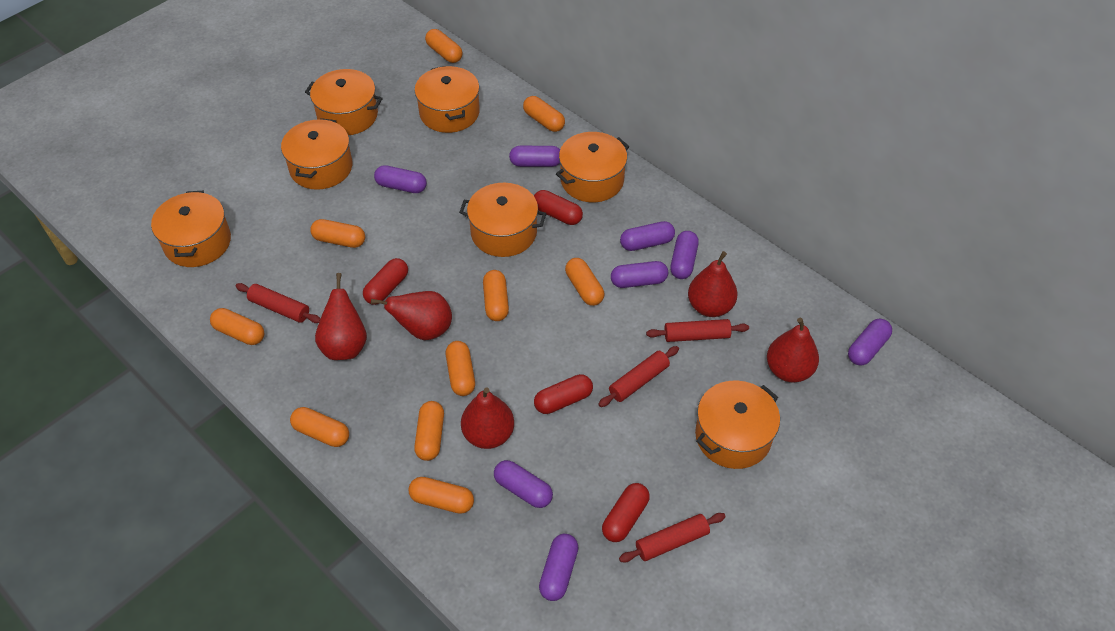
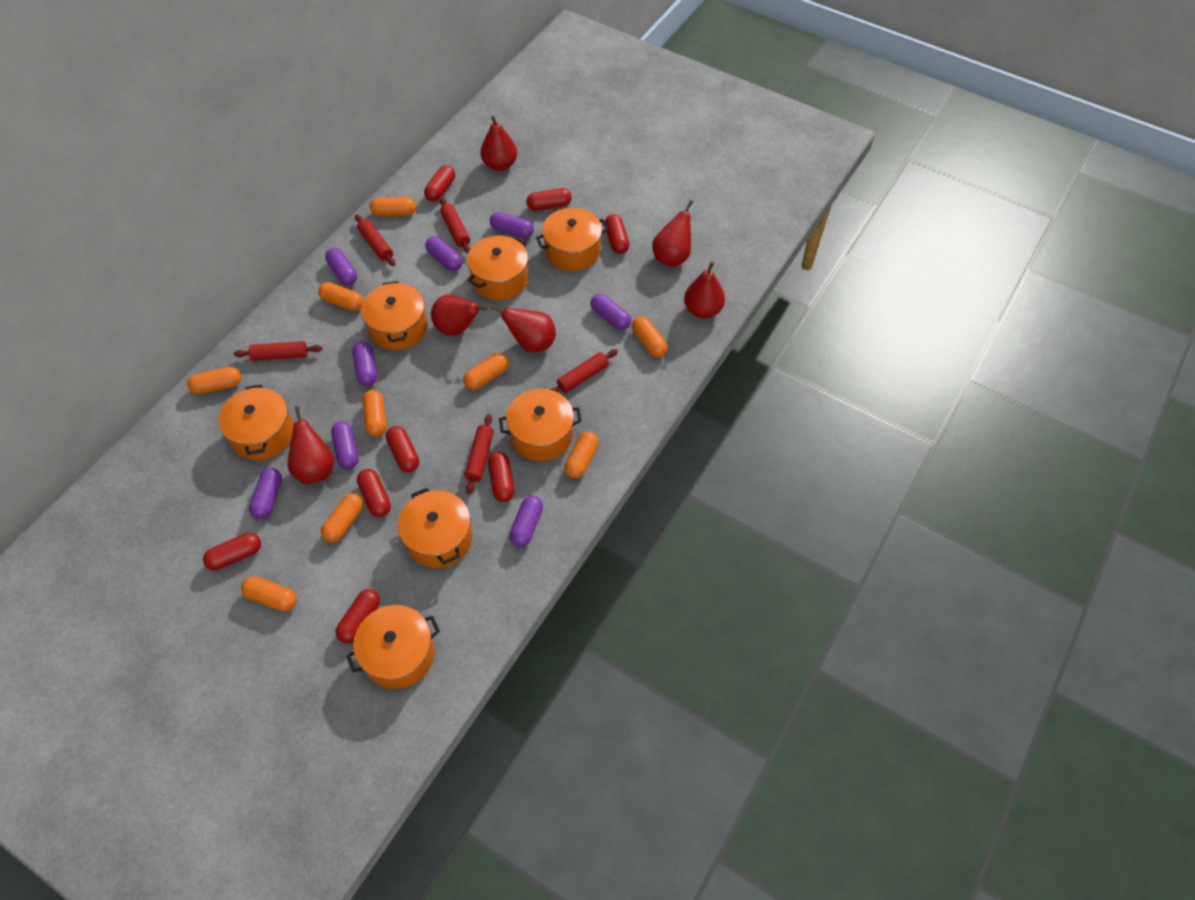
orange capsule: [210,308,264,345] [290,407,349,447] [310,219,365,248] [408,477,474,514] [414,401,444,461] [425,29,463,63] [446,341,475,396] [483,270,509,321] [523,96,565,132] [565,258,604,306] = 10 -> [187,367,241,394] [241,576,297,612] [318,282,363,311] [321,493,363,543] [362,390,386,437] [370,197,416,216] [464,353,509,390] [564,431,599,479] [632,316,668,357] = 9
red capsule: [363,258,408,305] [534,190,583,225] [534,374,593,414] [602,483,650,542] = 4 -> [203,533,261,570] [335,589,380,644] [357,469,391,517] [386,426,419,472] [424,165,455,202] [488,452,515,502] [526,188,572,211] [605,214,629,254] = 8
red pear: [315,273,367,360] [371,291,452,340] [461,388,514,449] [688,251,738,317] [767,317,819,382] = 5 -> [288,406,334,484] [431,294,487,336] [480,116,517,171] [491,305,556,352] [652,200,693,267] [684,261,725,318] = 6
red rolling pin: [235,283,320,323] [598,346,679,407] [619,513,726,562] [646,319,749,342] = 4 -> [234,341,322,361] [355,215,395,266] [440,198,470,253] [465,414,494,494] [550,349,618,393] = 5

